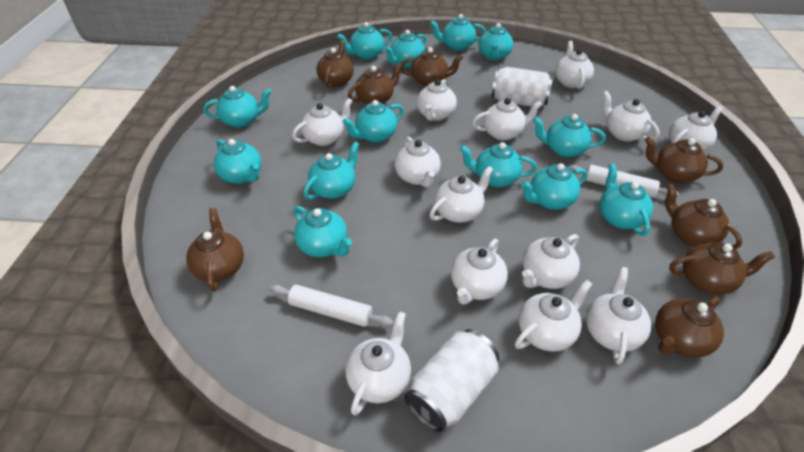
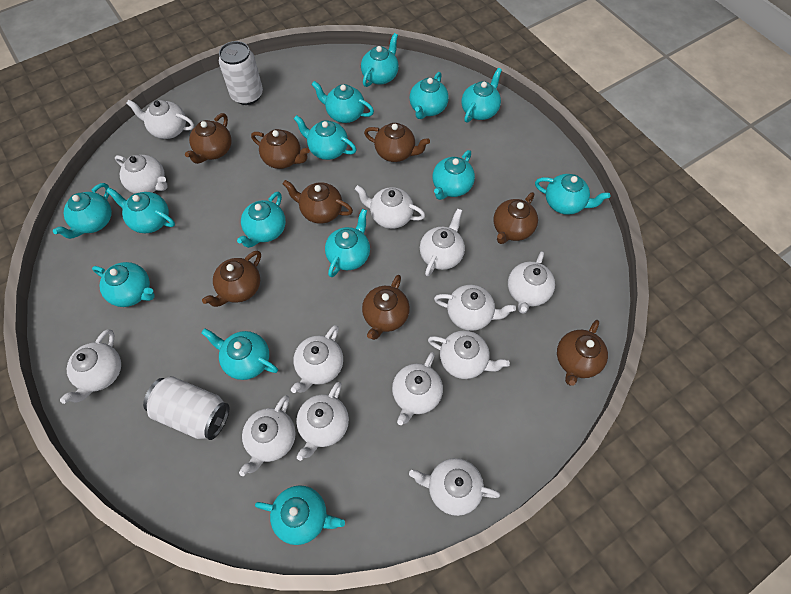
turquoise teapot: [203,86,272,128] [214,139,261,184] [293,206,352,257] [303,142,360,200] [337,22,392,60] [342,100,404,143] [384,30,427,68] [430,14,486,51] [460,142,537,187] [478,23,513,61] [521,163,588,210] [533,114,606,157] [600,163,653,236] = 13 -> [53,183,112,239] [92,262,155,307] [106,187,175,233] [201,328,278,380] [237,192,286,248] [255,485,345,545] [294,115,356,160] [311,81,374,123] [325,209,370,277] [361,33,399,87] [409,72,449,119] [432,150,475,200] [461,68,502,123] [535,174,610,215] = 14
white rolling pin: [269,285,393,327] [568,165,679,198] = 2 -> none = 0

